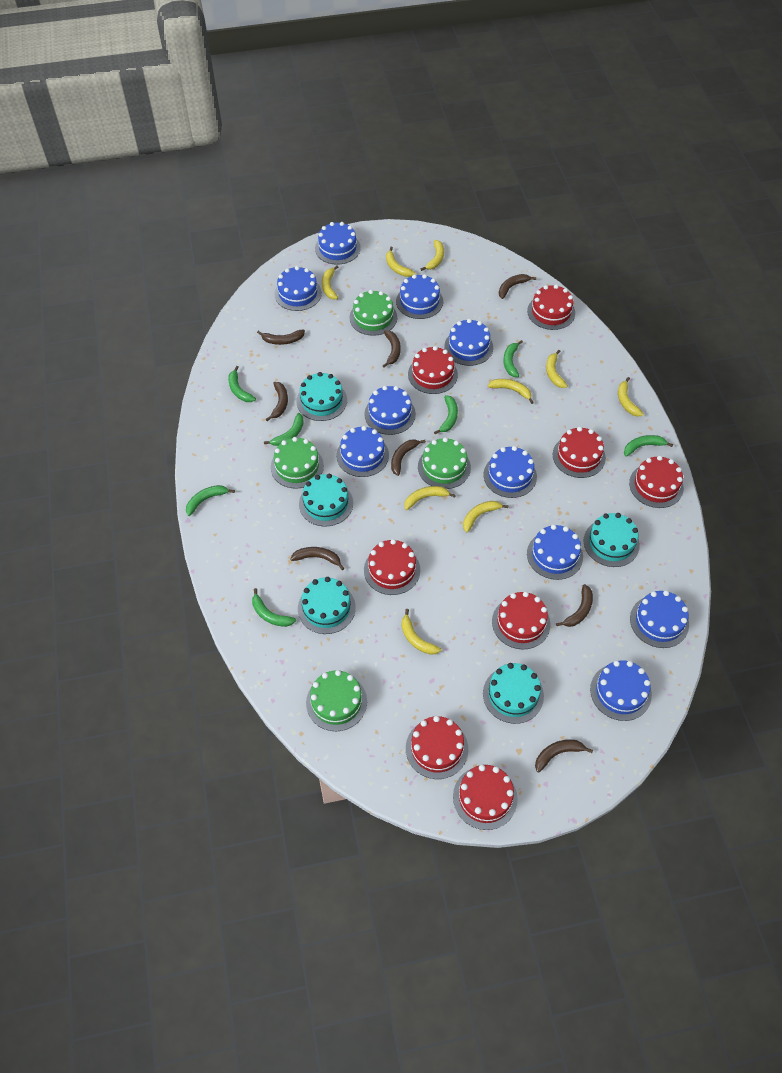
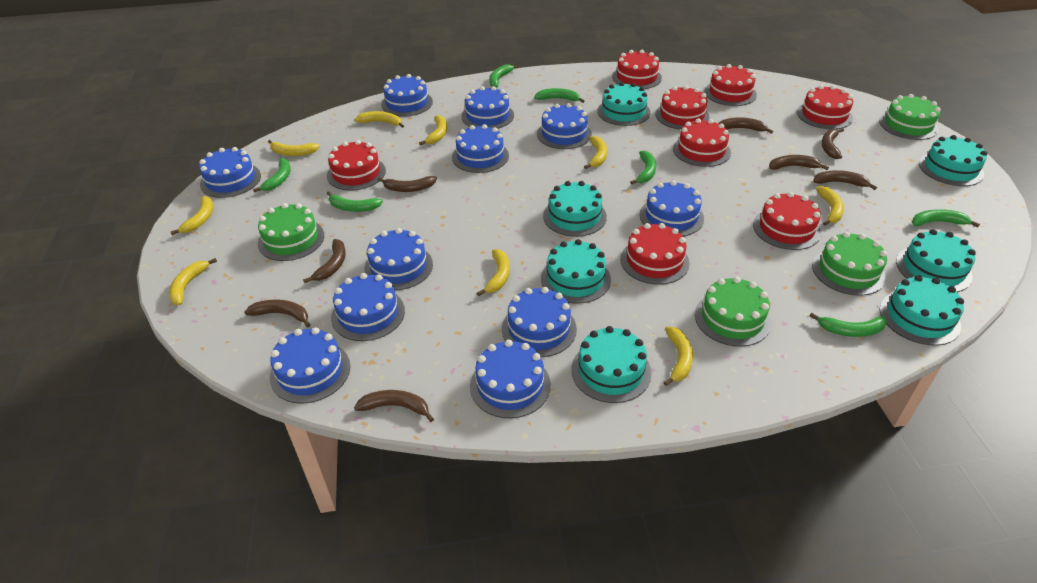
blue cake: [274,266,322,311] [315,222,361,265] [336,426,389,477] [364,386,416,435] [396,274,443,319] [444,319,493,366] [483,446,537,498] [527,524,583,580] [590,660,652,721] [630,590,689,648] = 10 -> [199,147,261,198] [270,327,350,404] [331,273,405,341] [364,228,433,290] [381,74,433,117] [452,124,509,173] [462,86,514,129] [470,339,551,418] [502,287,577,357] [537,103,592,149] [639,180,704,236] = 11
turquoise cake: [296,372,347,421] [298,577,356,634] [299,474,353,527] [483,663,544,724] [584,513,640,567] = 5 -> [541,239,611,304] [543,181,607,237] [571,326,652,403] [597,82,650,126] [880,275,964,345] [896,229,976,292] [919,135,987,186] = 7

